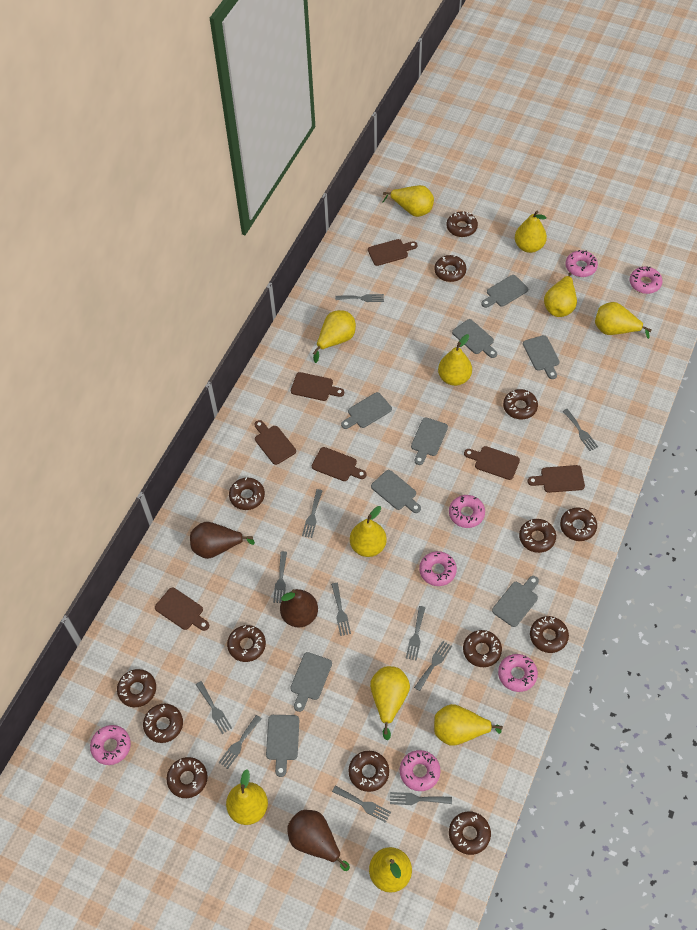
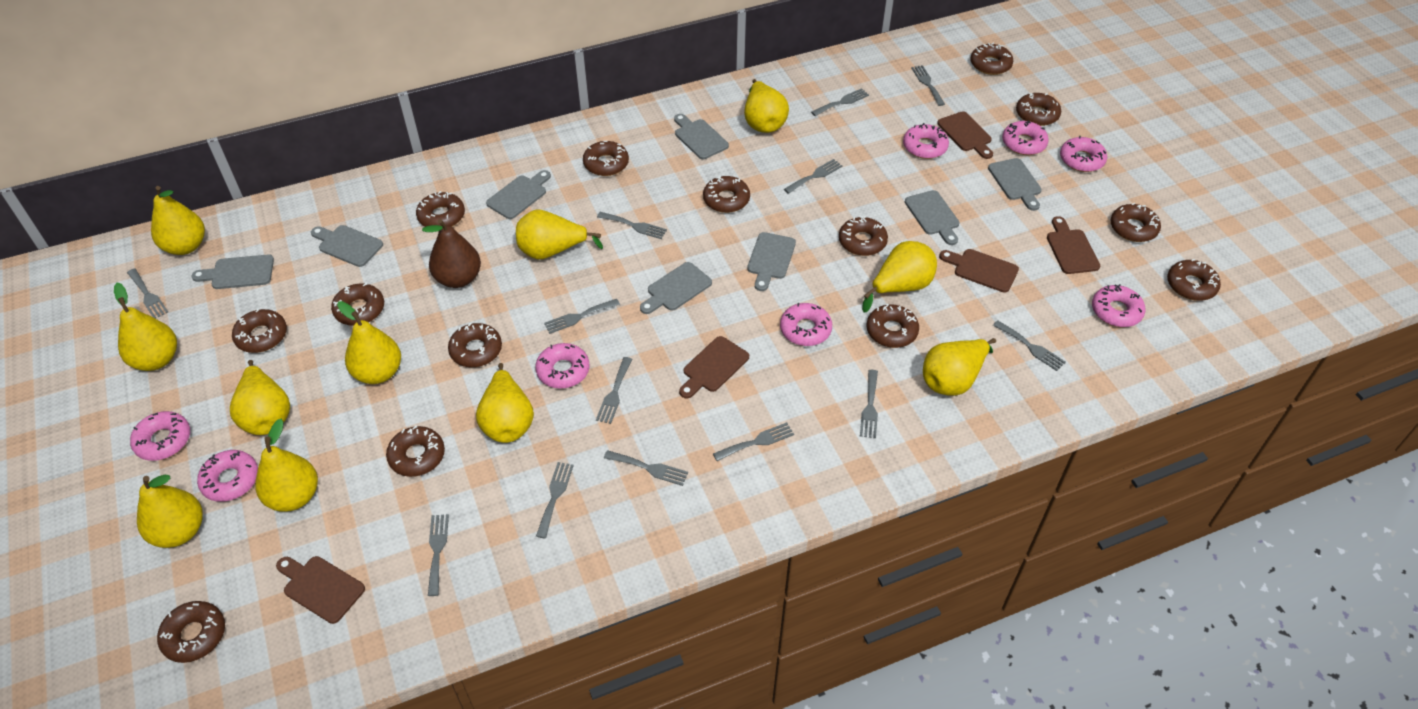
brown cutting board: [155,587,209,631] [254,420,296,465] [291,372,344,401] [312,447,367,481] [368,239,417,266] [464,446,520,480] [528,465,585,493] = 7 -> [276,556,365,624] [679,336,749,399] [937,111,993,159] [939,249,1019,292] [1047,216,1100,274] = 5
brown pear: [190,522,255,559] [280,589,318,628] [287,810,350,871] = 3 -> [422,219,481,288] = 1
grey cutting board: [266,715,299,777] [290,652,332,712] [341,392,392,429] [371,470,421,513] [411,417,448,465] [452,319,497,358] [481,275,528,308] [492,576,539,627] [523,335,560,379] = 9 -> [191,255,274,289] [311,225,383,267] [486,170,551,219] [640,262,712,314] [674,114,729,159] [747,232,796,291] [905,190,960,245] [988,158,1042,211] = 8
grey fork: [196,681,232,734] [218,715,262,769] [273,551,287,603] [302,489,323,538] [331,583,351,636] [332,786,391,823] [335,294,384,302] [390,792,452,805] [406,606,426,661] [414,641,452,691] [563,409,598,451] = 11 -> [127,268,168,319] [428,514,449,596] [536,462,574,538] [544,299,620,334] [596,357,632,424] [597,212,667,239] [604,450,688,486] [713,422,794,461] [784,159,843,194] [811,88,869,116] [860,370,878,438] [911,65,945,106] [993,320,1065,371] = 13
pink donut: [90,725,131,765] [400,750,441,791] [419,551,457,586] [449,495,485,528] [498,654,538,692] [565,250,598,277] [629,266,663,294] = 7 -> [130,411,190,461] [197,450,258,502] [535,343,590,389] [780,303,832,346] [903,123,949,159] [1002,120,1049,155] [1060,136,1107,172] [1092,284,1145,327] = 8

